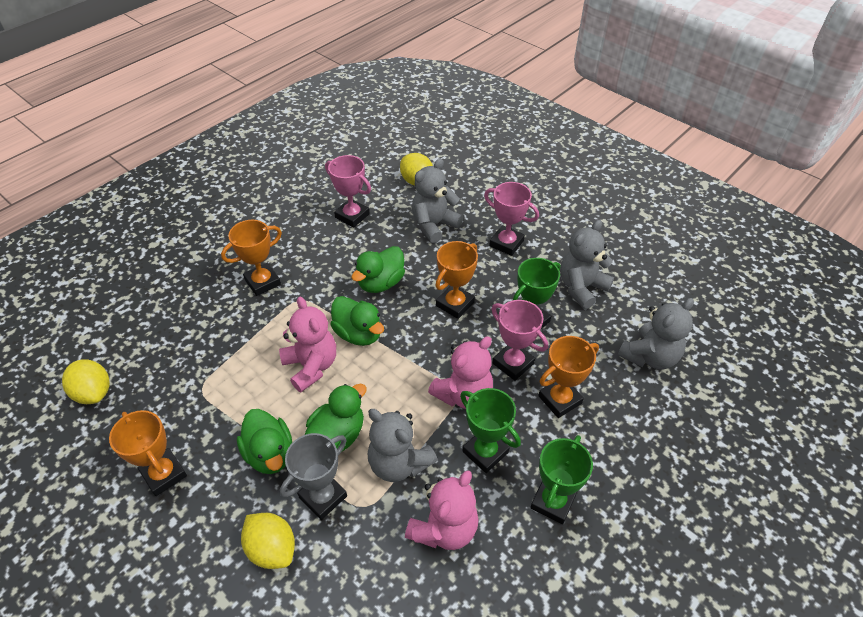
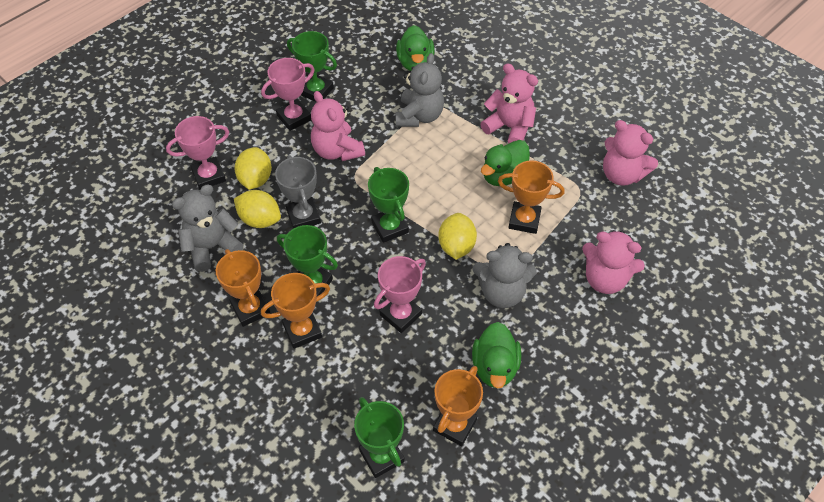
green duck: [237,409,292,474] [305,384,367,451] [330,296,384,346] [351,246,405,293] = 4 -> [396,25,435,71] [472,322,521,388] [481,140,530,186] = 3
green trophy: [460,388,521,473] [513,258,560,329] [530,435,593,524] = 3 -> [277,225,338,296] [287,31,337,102] [354,397,404,478] [368,167,409,243] = 4
grey teddy bear: [368,409,438,482] [412,159,463,243] [560,220,614,309] [618,298,694,369] = 4 -> [172,185,243,272] [396,53,444,127] [473,243,537,308] = 3
pink teddy bear: [279,297,336,392] [405,470,479,550] [428,337,493,409] = 3 -> [311,91,365,161] [480,63,538,144] [582,230,645,294] [603,120,658,186] = 4

